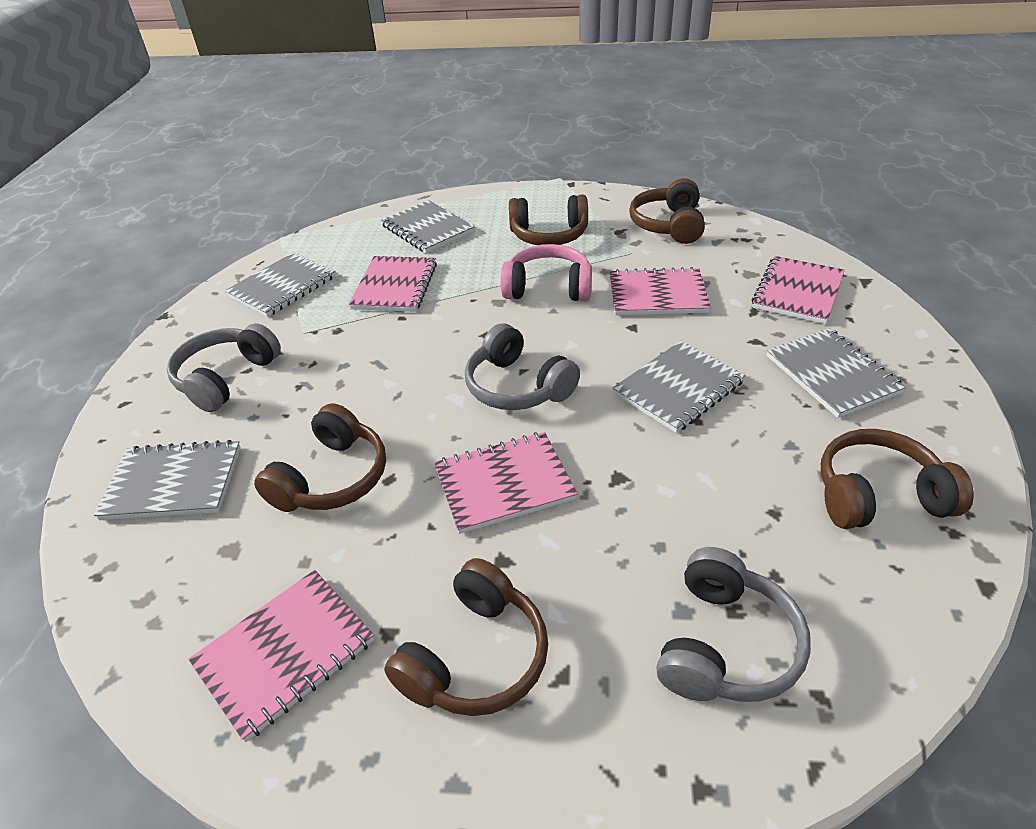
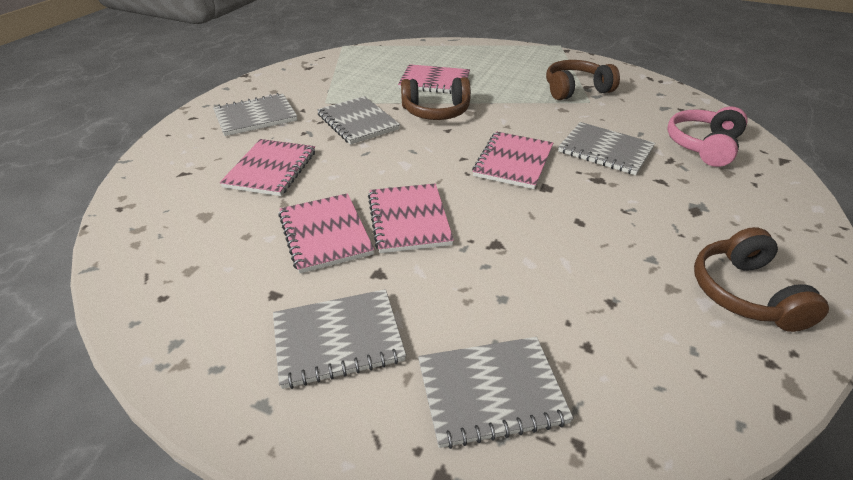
brown headphones: [254,403,386,512] [384,558,548,716] [509,195,588,245] [629,178,705,244] [821,429,974,529] = 5 -> [401,77,471,120] [546,60,620,100] [694,227,829,332] = 3
grey headphones: [167,323,281,412] [465,323,580,410] [656,547,811,702] = 3 -> none = 0

